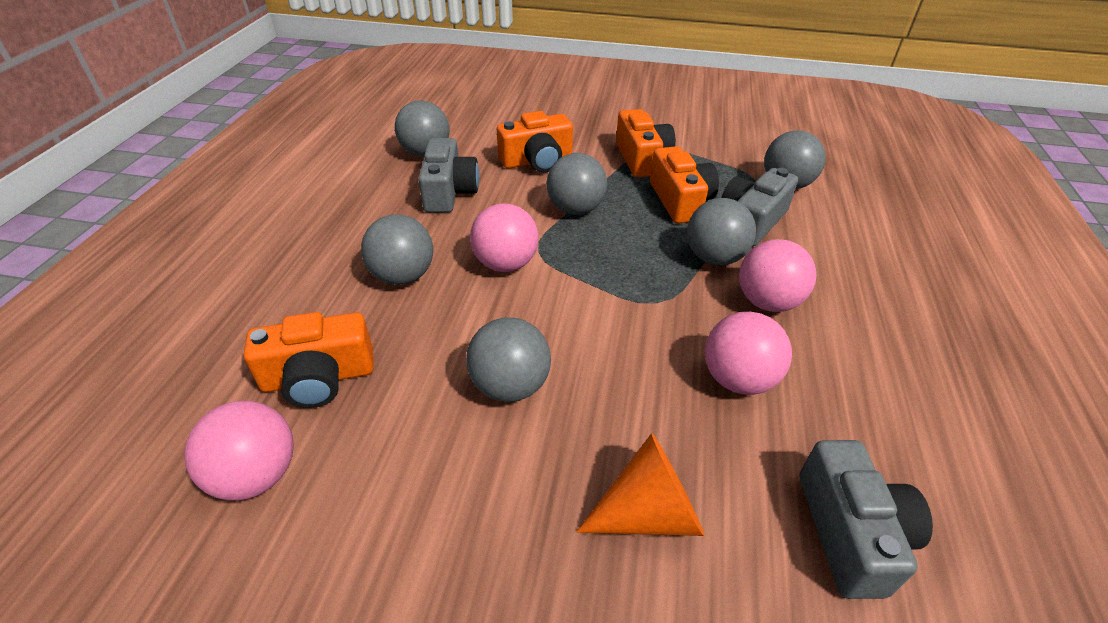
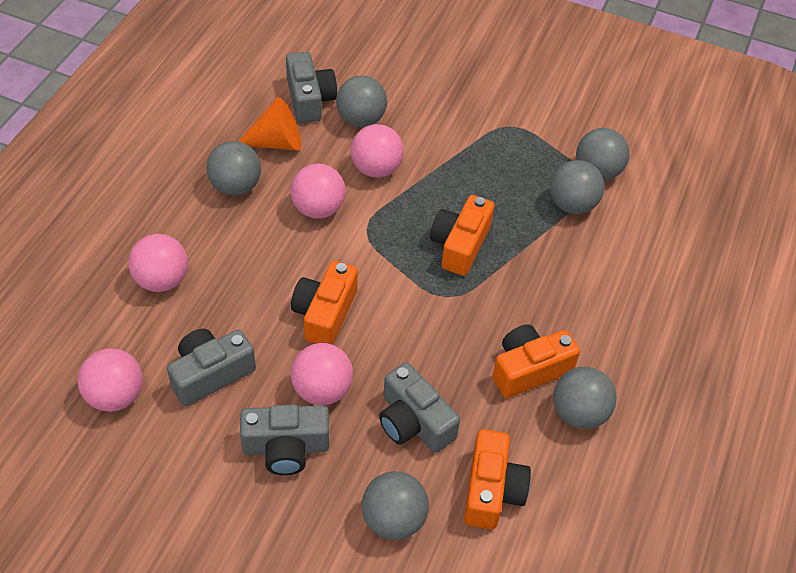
grey camera: [418,138,479,213] [722,168,798,246] [799,440,933,599] = 3 -> [167,329,256,406] [240,404,329,475] [286,52,337,123] [379,362,460,453] = 4
pink ball: [184,401,294,500] [470,204,539,272] [705,312,792,395] [739,239,817,312] = 4 -> [78,348,143,412] [128,234,188,292] [291,163,346,219] [291,343,353,405] [351,124,404,178] = 5

